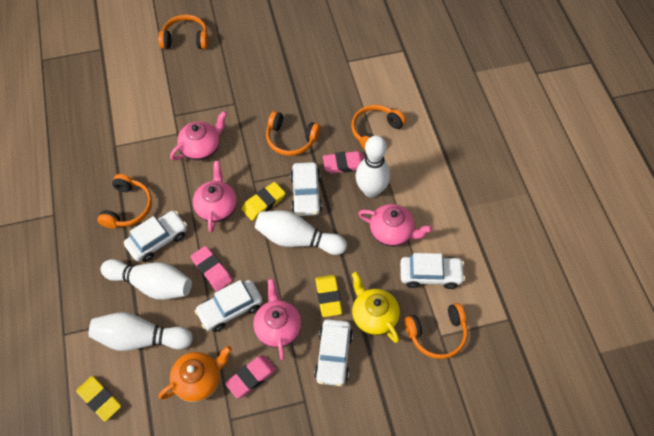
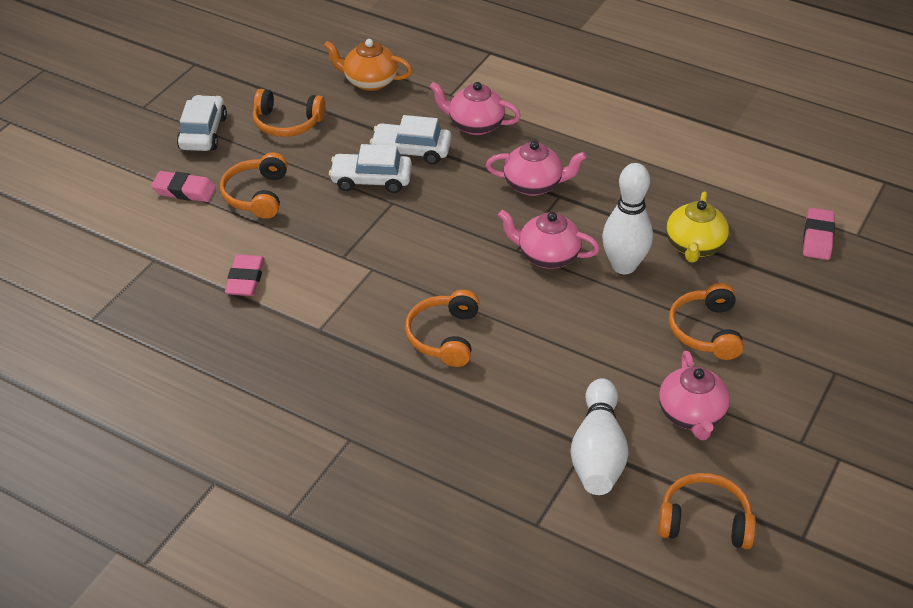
white bowling pin: [89,312,193,351] [100,259,192,300] [255,210,347,255] [355,135,390,197] = 4 -> [570,378,629,495] [602,163,653,274] = 2
white car: [124,211,187,262] [195,280,263,332] [290,162,322,216] [314,319,353,386] [400,253,465,289] = 5 -> [177,95,227,151] [329,144,412,193] [370,115,452,165] = 3
yellow eraser: [76,376,121,422] [241,182,285,221] [315,275,342,317] = 3 -> none = 0

